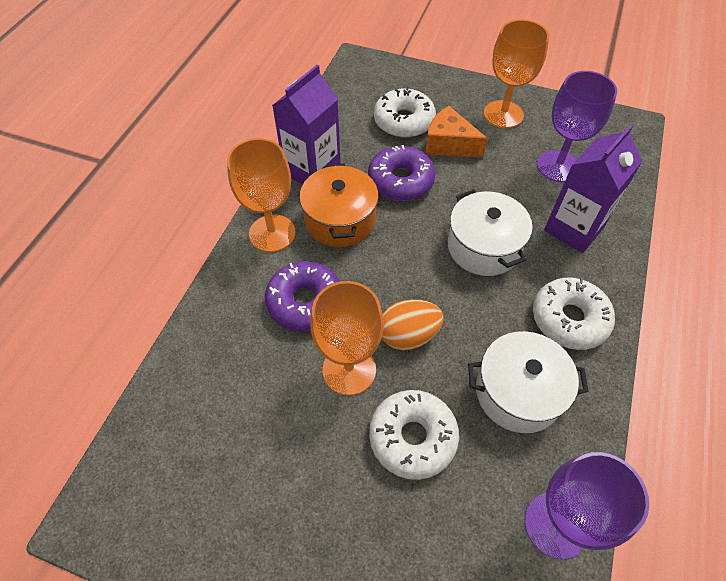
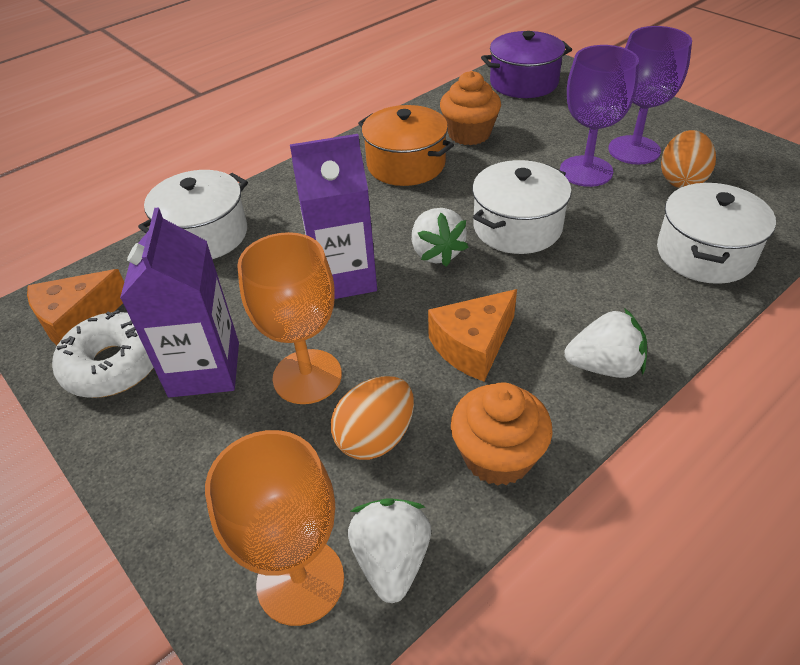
orange cheese: [425,106,488,158] = 1 -> [27,269,124,345] [428,289,517,381] = 2
orange cupcake: none = 0 -> [440,71,501,145] [451,382,553,486] = 2
orange egg: [382,299,444,351] = 1 -> [331,376,414,460] [661,130,716,188] = 2
orange goblet: [227,138,295,252] [310,281,384,395] [484,20,549,128] = 3 -> [205,430,344,626] [237,232,342,404] = 2
purple donut: [265,261,340,331] [368,145,435,201] = 2 -> none = 0
purple pot: none = 0 -> [481,31,572,98] = 1
white donut: [369,390,459,480] [374,87,436,138] [533,277,615,350] = 3 -> [52,310,154,398] = 1
white pot: [448,189,532,276] [468,331,589,433] = 2 -> [138,170,248,259] [472,160,572,254] [657,183,776,284] = 3
white strawberry: none = 0 -> [348,498,431,603] [412,208,468,267] [564,308,647,378] = 3

